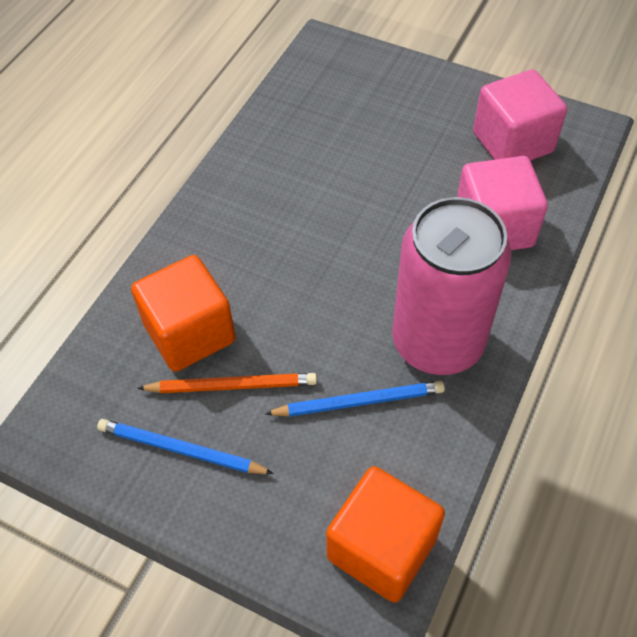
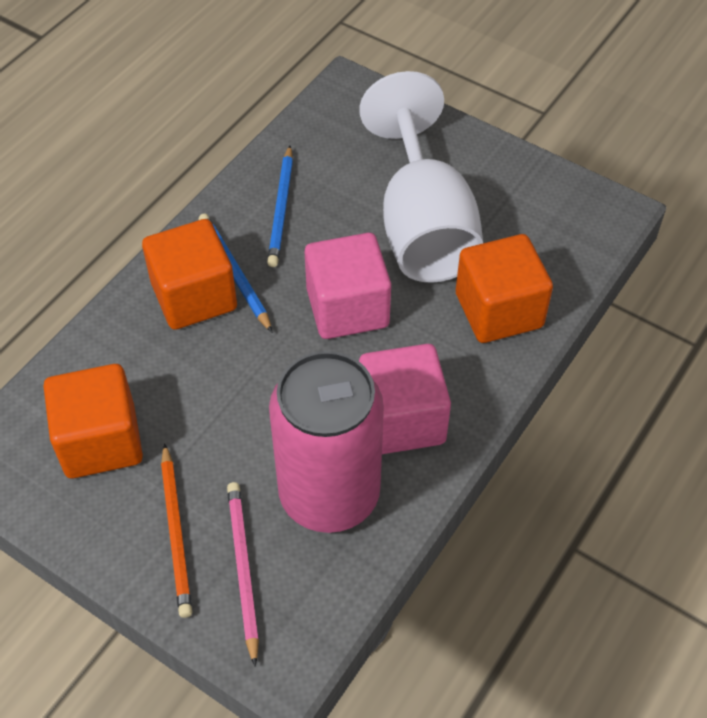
orange cube: [131,255,236,372] [326,466,445,602] = 2 -> [43,364,143,478] [142,219,237,330] [456,234,553,343] = 3
pink pencil: none = 0 -> [227,482,259,667] = 1
white goblet: none = 0 -> [360,71,483,282] = 1

